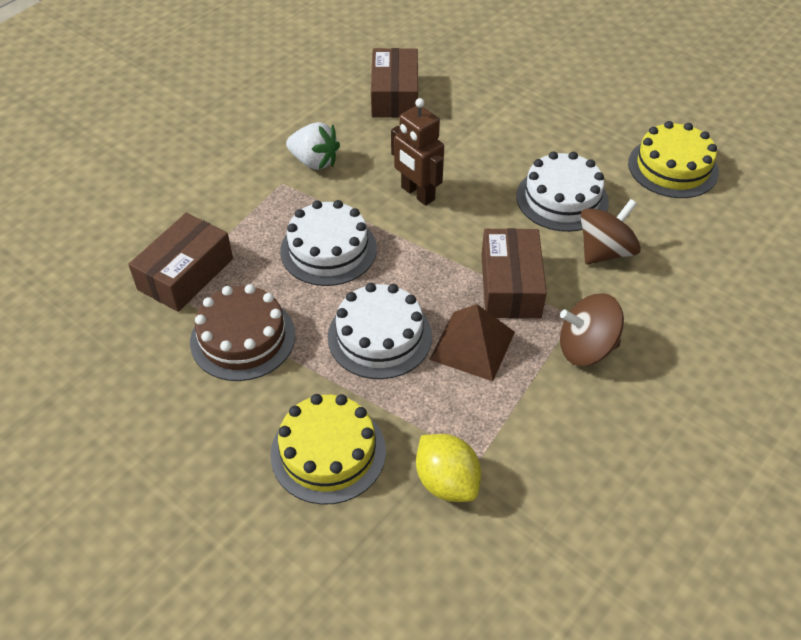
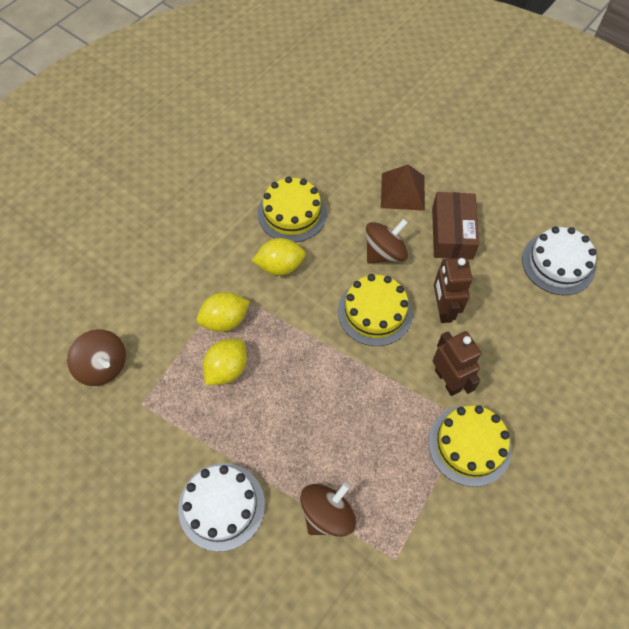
brown box: [128,213,233,312] [371,48,418,118] [481,228,547,318] = 3 -> [432,192,479,260] = 1
brown cake: [190,284,295,381] = 1 -> none = 0
brown robot: [391,98,444,206] = 1 -> [433,331,481,396] [434,257,472,323] = 2
brown spinning top: [560,293,624,366] [581,199,641,264] = 2 -> [67,329,126,386] [300,483,356,537] [366,219,408,264] = 3
white cake: [280,200,377,286] [328,283,432,379] [516,151,609,232] = 3 -> [178,463,265,552] [522,227,597,295] = 2
white strawberry: [286,122,340,170] = 1 -> none = 0
yellow cake: [270,394,386,505] [628,121,719,198] = 2 -> [258,176,327,242] [338,274,413,346] [428,405,512,487] = 3
yellow lemon: [416,434,481,502] = 1 -> [197,292,250,332] [203,339,247,385] [252,238,306,275] = 3

